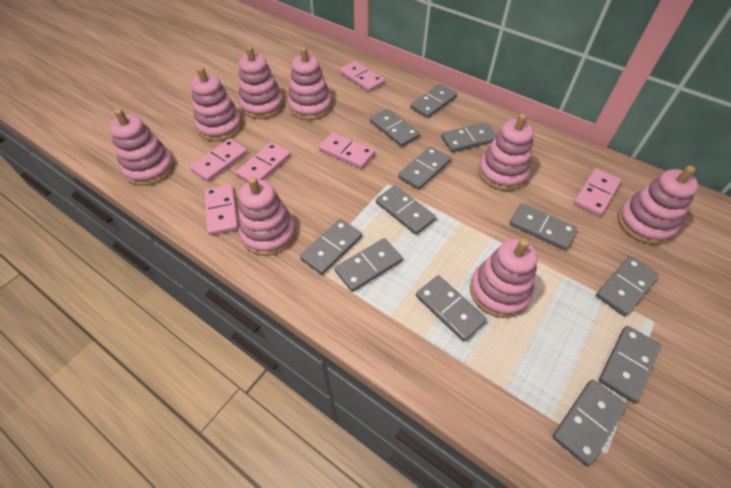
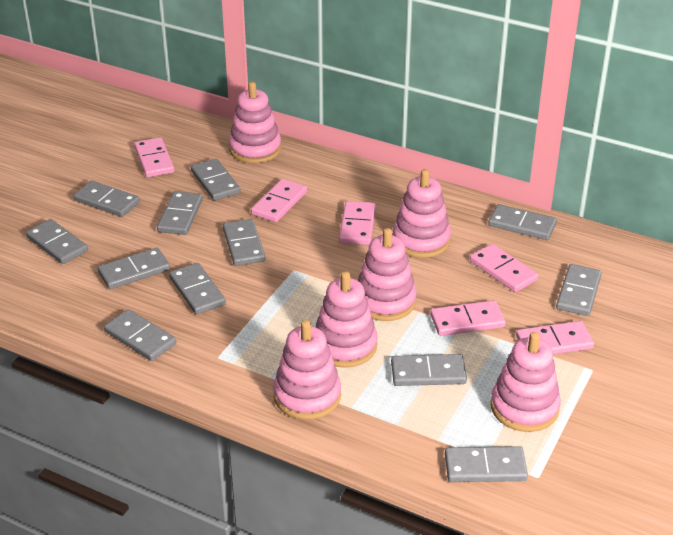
pink stacking toy: [110,109,174,186] [191,67,242,141] [239,46,284,119] [239,177,296,256] [288,47,332,120] [470,238,538,318] [478,114,534,191] [618,165,698,245] = 8 -> [229,82,281,163] [273,320,341,420] [316,271,378,368] [358,228,417,321] [393,169,451,258] [491,332,561,432] = 6

